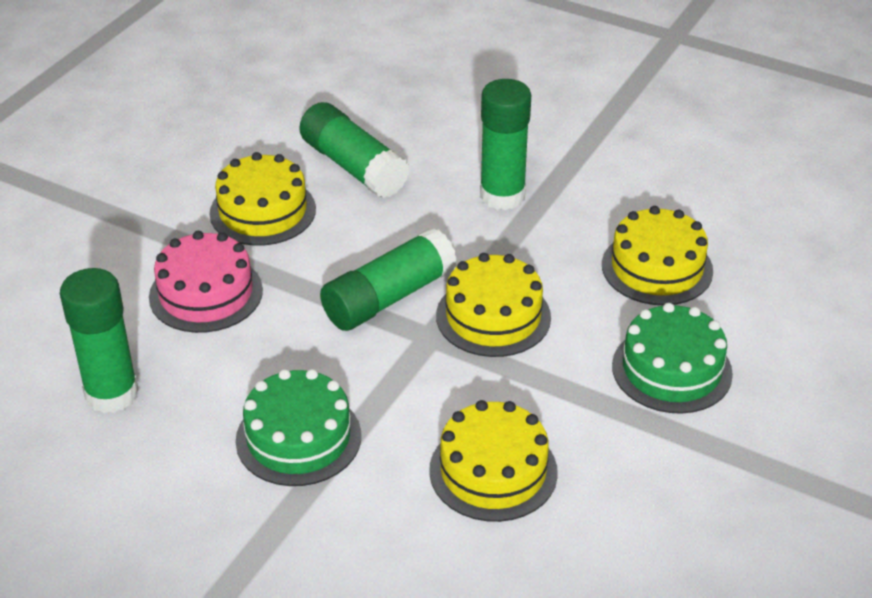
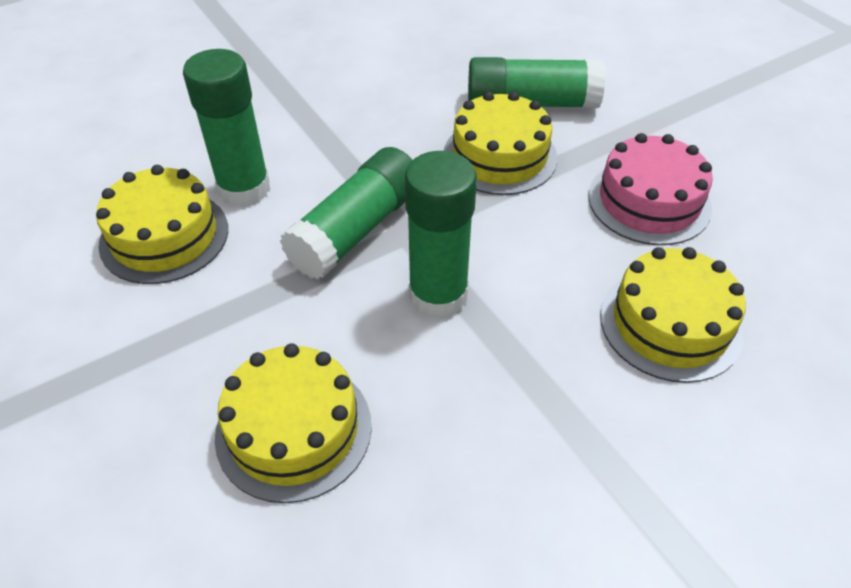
green cake: [236,369,361,486] [612,303,733,414] = 2 -> none = 0

